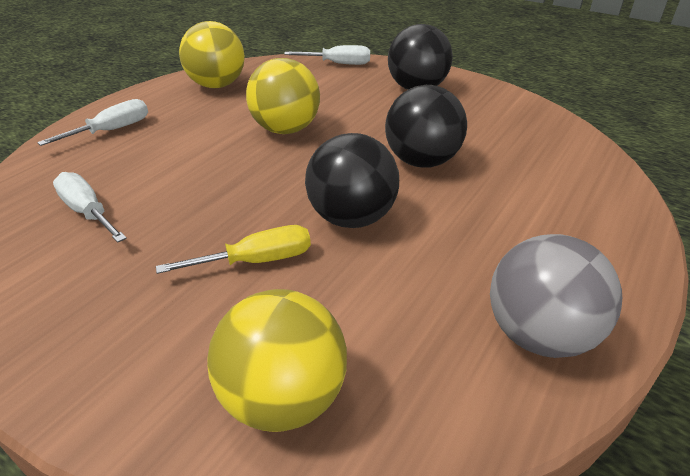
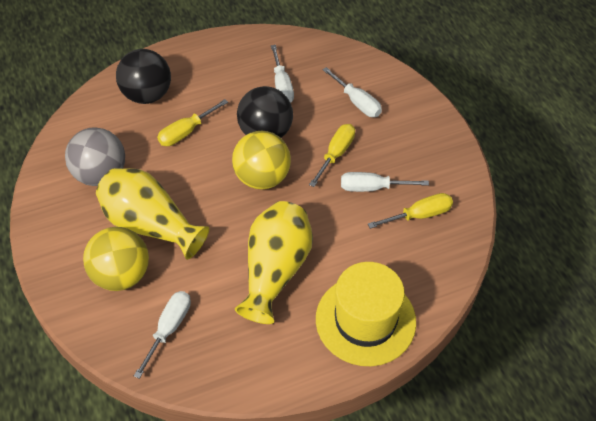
black ball: [305,133,399,228] [385,85,467,168] [388,24,453,90] = 3 -> [116,49,171,104] [237,86,293,138] = 2
white screwdriver: [37,99,148,146] [53,172,127,243] [284,45,370,65] = 3 -> [134,291,191,379] [271,45,294,103] [322,67,382,117] [341,172,429,192] = 4
yellow ball: [179,21,245,88] [207,289,347,432] [246,58,320,134] = 3 -> [83,227,149,291] [232,131,291,189] = 2
yellow hat: none = 0 -> [316,262,416,366] = 1
yellow screwdriver: [156,225,311,274] = 1 -> [157,99,228,146] [309,124,355,187] [368,193,453,229] = 3
yellow vase: none = 0 -> [96,168,209,260] [235,201,313,324] = 2

